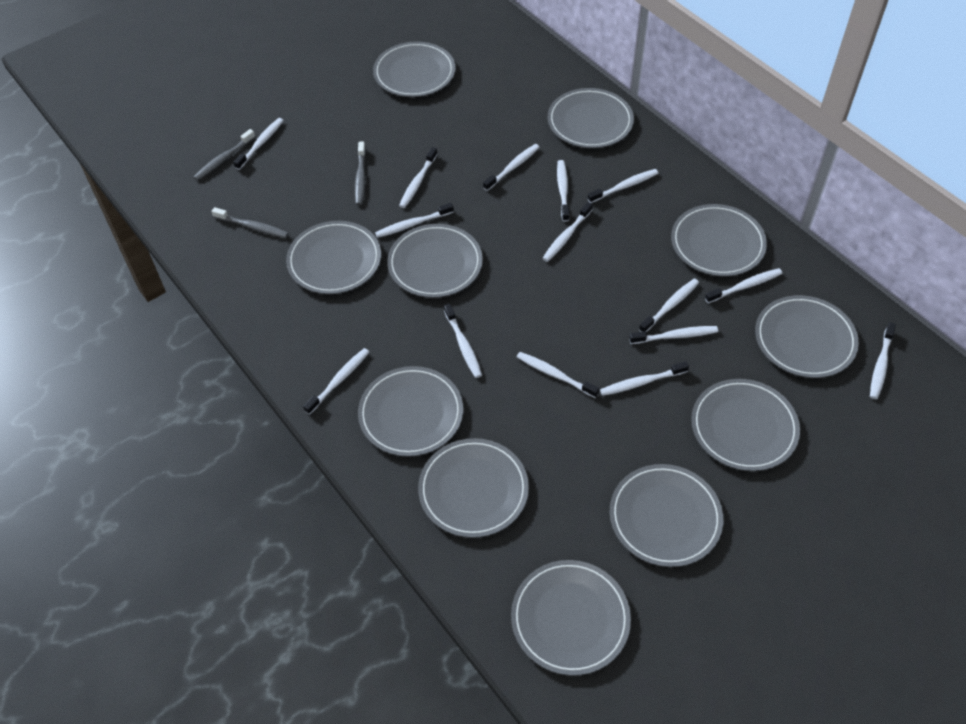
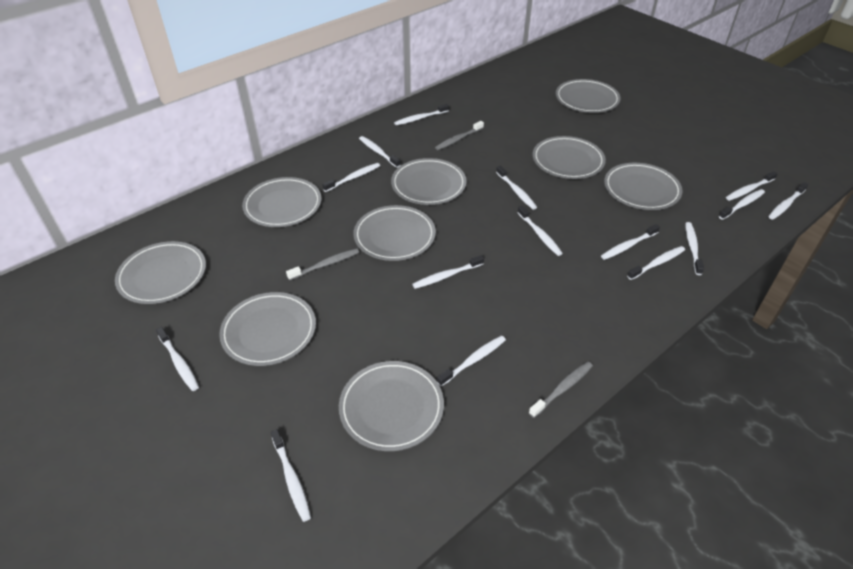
grey plate: [286,221,381,294] [358,366,463,457] [373,42,455,97] [387,224,483,298] [418,438,529,538] [511,560,631,676] [548,88,634,148] [610,464,723,567] [671,204,767,276] [691,379,800,471] [755,295,859,378] = 11 -> [115,241,206,304] [219,292,316,366] [242,177,322,227] [339,361,444,451] [353,205,436,261] [391,158,467,205] [533,136,606,179] [556,79,621,113] [604,163,683,210] = 9

